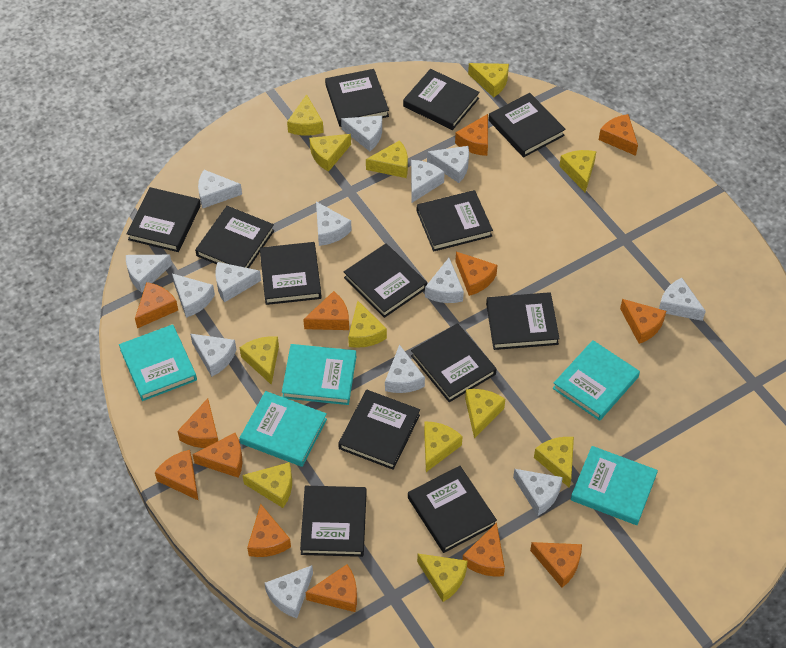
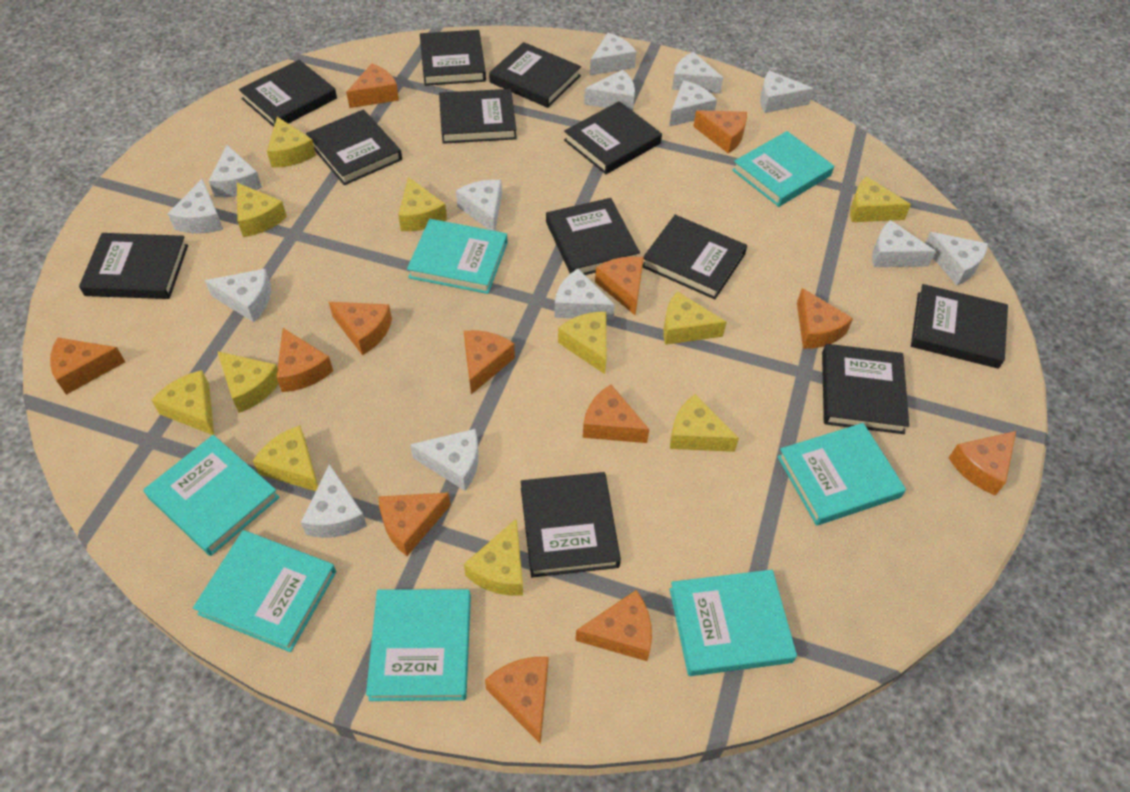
black book: [127,187,201,252] [195,206,274,268] [260,242,322,305] [300,486,366,557] [325,69,389,127] [338,390,420,470] [344,244,427,318] [403,69,480,130] [408,466,497,553] [411,323,496,402] [417,190,493,252] [486,292,560,350] [488,93,566,157] = 13 -> [79,233,188,299] [239,60,337,127] [306,110,402,185] [420,30,486,86] [439,89,517,144] [489,42,581,108] [521,472,621,577] [546,198,640,275] [564,101,662,174] [643,215,747,299] [822,344,909,434] [911,284,1008,369] = 12
turquoise book: [119,324,197,401] [240,391,327,467] [282,344,356,405] [553,340,640,421] [571,446,658,525] = 5 -> [143,435,279,556] [193,530,336,652] [366,589,471,701] [407,219,508,294] [670,570,797,676] [732,131,834,207] [777,423,906,525] = 7
yellow cheese: [239,336,279,385] [242,462,292,508] [287,94,324,135] [309,134,351,172] [348,301,387,348] [366,140,408,178] [417,554,468,602] [424,422,463,472] [465,389,505,439] [468,63,509,98] [534,437,574,488] [559,150,596,193] = 12 -> [151,370,214,435] [217,351,279,413] [237,183,287,237] [253,425,318,491] [267,117,316,167] [398,177,447,231] [464,518,523,596] [558,312,606,374] [663,291,727,345] [670,394,739,452] [850,176,911,222] = 11

